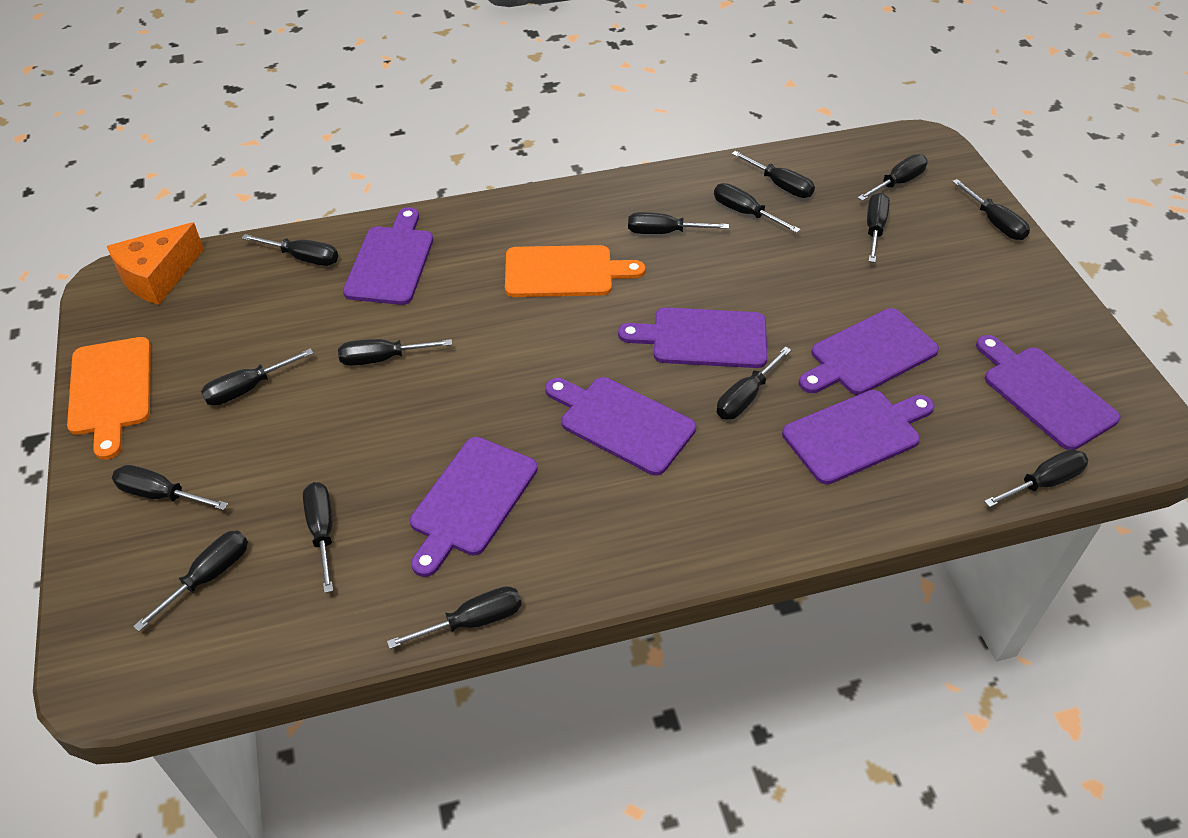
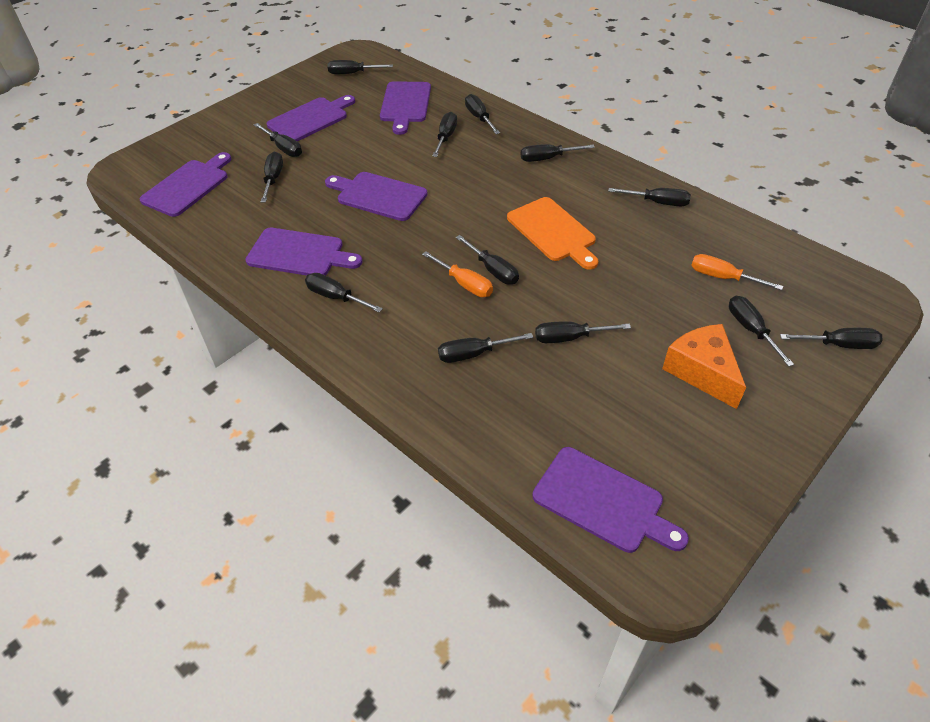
black screwdriver: [112,465,228,510] [133,530,248,631] [201,348,314,406] [241,234,338,266] [303,482,333,593] [338,339,452,366] [387,586,522,649] [628,212,729,234] [714,183,801,233] [717,347,791,419] [732,151,815,198] [858,154,928,201] [867,193,890,263] [952,179,1030,240] [984,449,1088,507] = 15 -> [254,123,302,157] [261,152,283,203] [305,273,383,313] [328,60,393,74] [432,112,457,157] [438,333,533,363] [456,235,519,284] [465,94,500,134] [521,144,595,162] [535,321,631,343] [608,188,691,206] [729,296,794,367] [780,328,883,349] = 13
orange cutting board: [67,337,151,460] [505,245,645,297] = 2 -> [507,197,599,270] = 1
orange screwdriver: none = 0 -> [422,251,493,297] [691,254,783,290] = 2
purple cutting board: [343,207,433,305] [410,437,538,577] [545,377,696,475] [618,307,767,368] [782,390,934,485] [799,308,939,395] [976,335,1121,450] = 7 -> [140,152,231,217] [245,228,363,276] [267,95,355,141] [325,172,428,221] [380,81,431,135] [533,447,689,553] = 6

